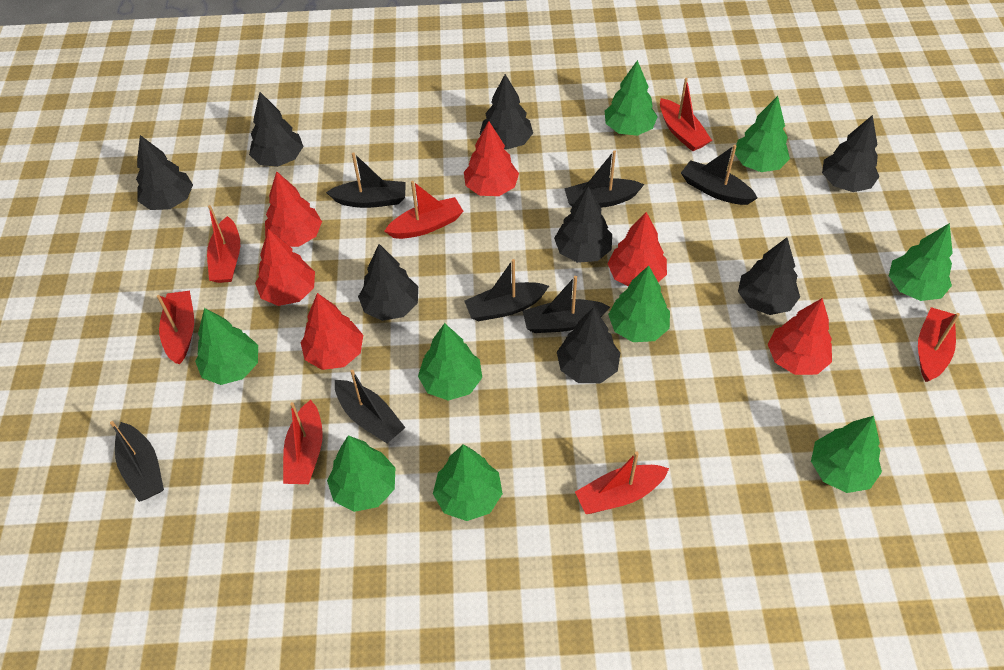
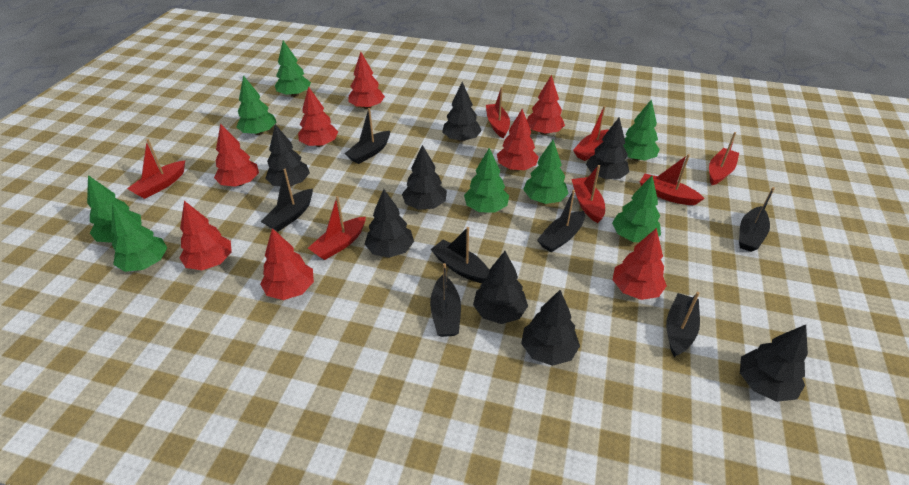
green tree: [195,308,258,385] [327,435,395,512] [418,323,482,401] [433,445,503,521] [605,60,658,136] [608,266,670,342] [735,96,790,172] [811,416,882,493] [889,223,953,301] = 9 -> [87,175,142,243] [111,202,167,272] [237,75,276,135] [275,41,311,97] [464,148,509,212] [523,140,569,204] [612,176,661,242] [623,99,660,161] = 8
red tree: [255,229,315,306] [265,171,322,247] [301,293,363,370] [464,121,519,196] [607,212,667,287] [768,298,832,375] = 6 -> [179,201,232,270] [214,123,259,187] [260,228,314,300] [298,86,338,147] [348,52,385,109] [497,109,538,171] [527,75,565,135] [613,228,667,300] = 8

